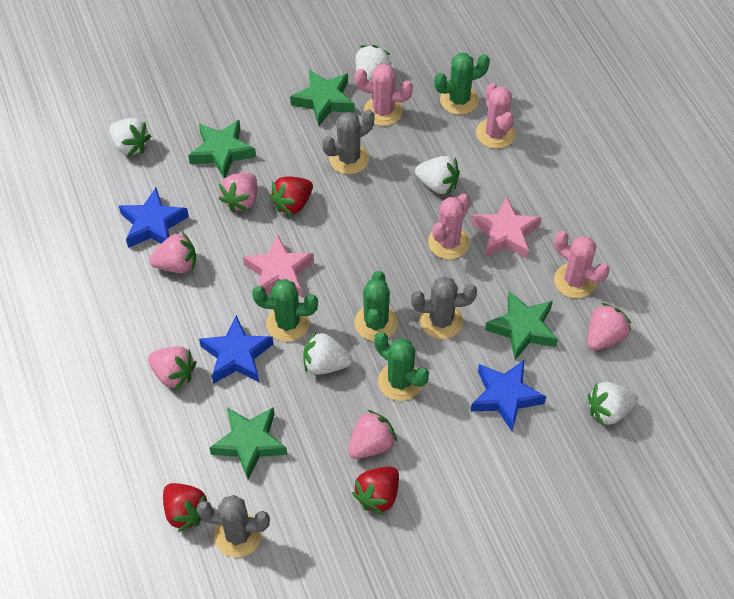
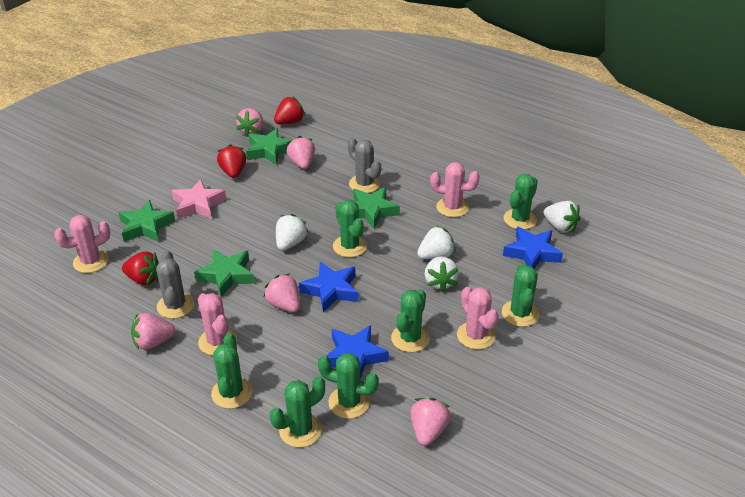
green cactus: [252,279,318,342] [354,271,398,341] [374,332,429,401] [434,53,490,115] = 4 -> [211,333,253,409] [270,376,325,447] [318,353,379,419] [333,200,367,257] [391,289,430,352] [502,264,539,327] [504,174,538,230] = 7
grey cactus: [197,495,270,557] [322,110,375,174] [411,276,477,339] = 3 -> [156,251,194,319] [348,138,381,193] = 2
pink star: [243,235,314,297] [471,196,542,259] = 2 -> [171,179,226,219] = 1
white strawberry: [109,118,151,156] [303,332,352,375] [355,45,391,81] [415,156,460,195] [588,382,638,426] = 5 -> [276,214,308,250] [417,226,456,259] [425,256,459,292] [543,201,580,232] = 4

